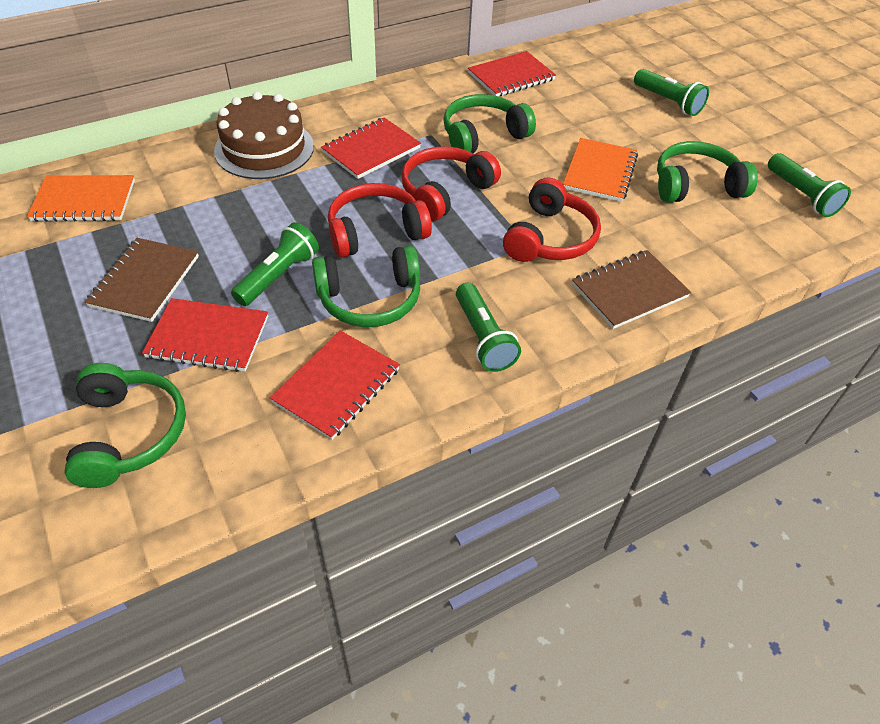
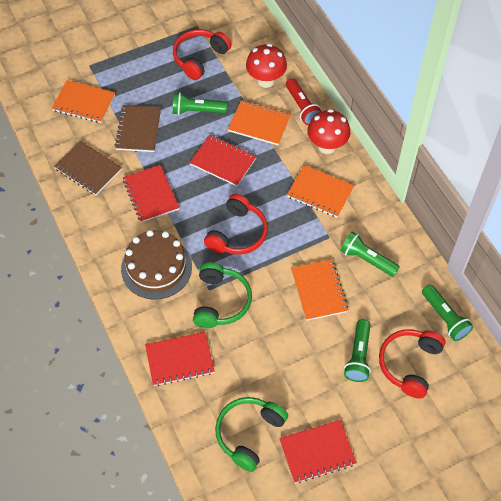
green headphones: [64,363,186,488] [312,245,420,327] [443,94,536,153] [657,141,758,203] = 4 -> [193,262,252,328] [215,397,288,472] = 2
orange notebook: [27,175,135,222] [563,138,638,202] = 2 -> [52,80,115,123] [228,100,291,145] [287,165,354,218] [291,259,349,321] = 4
red flashlight: none = 0 -> [286,78,321,125] = 1
red mushroom: none = 0 -> [246,44,287,88] [307,109,350,154] = 2

